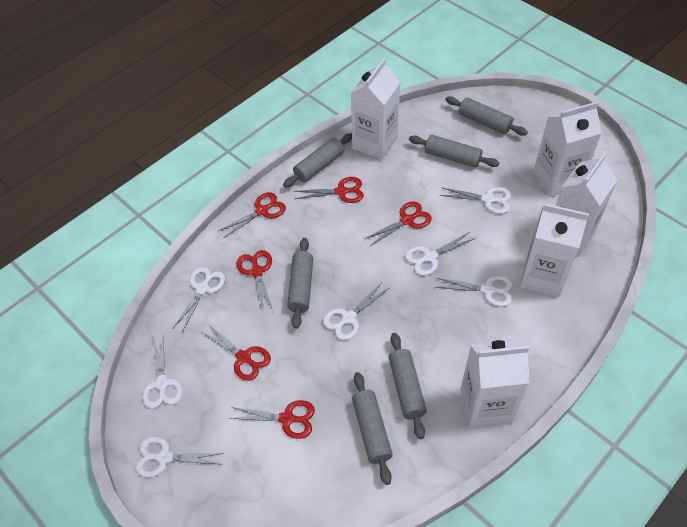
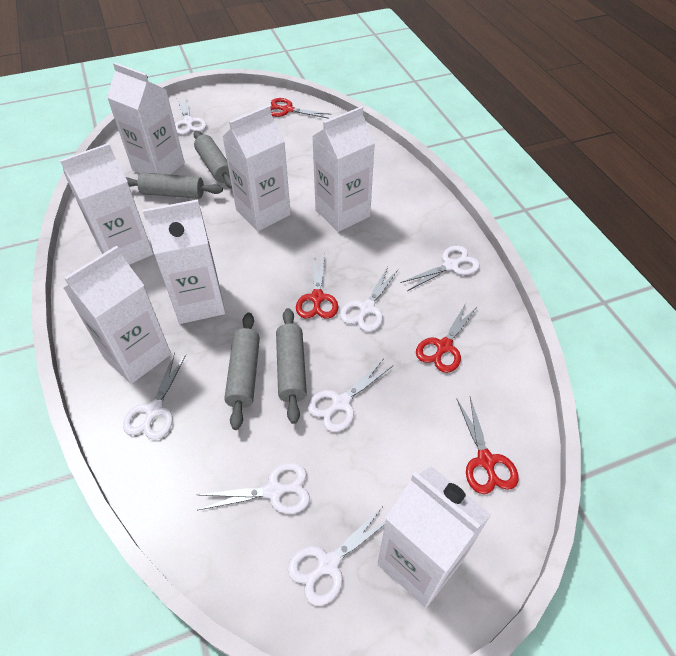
grey rolling pin: [283,133,352,188] [287,238,313,329] [352,372,393,485] [389,333,427,439] [409,135,500,168] [445,96,528,136] = 6 -> [126,173,223,199] [194,131,232,189] [224,313,260,430] [276,308,307,424] = 4
red scissors: [202,324,271,381] [219,192,286,238] [229,400,315,439] [237,250,274,312] [294,177,364,203] [364,202,432,246] = 6 -> [270,98,332,119] [296,253,338,319] [416,303,478,373] [457,397,519,494] = 4
white carton: [351,59,401,160] [460,340,530,429] [520,204,589,297] [533,102,602,197] [556,153,618,257] = 5 -> [60,143,153,265] [64,246,171,384] [107,62,185,175] [143,199,225,324] [222,105,291,231] [312,106,375,232] [378,466,491,608] = 7

